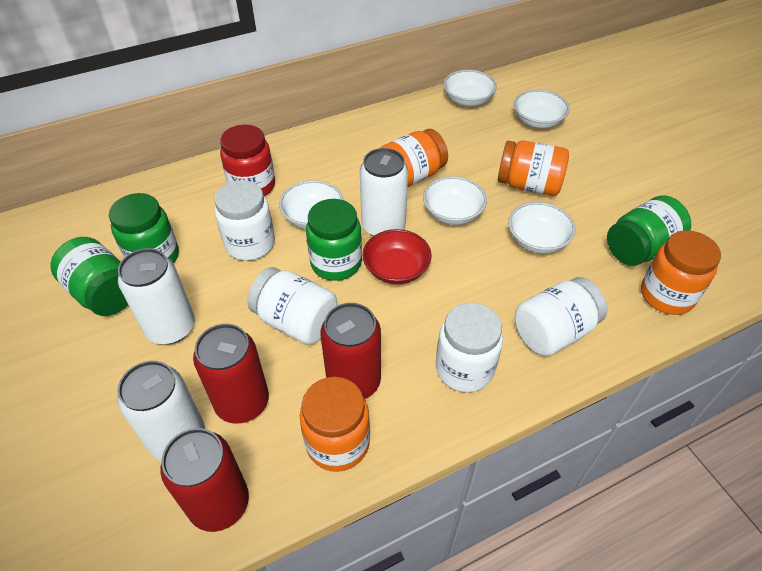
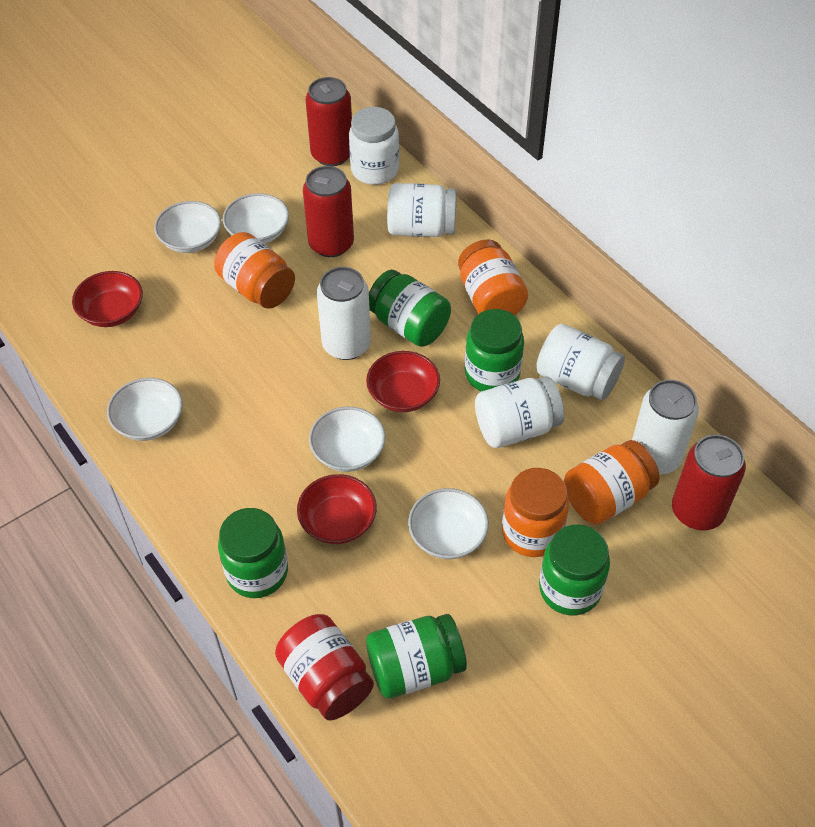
green jar: [50,237,128,316] [109,193,179,263] [306,199,362,281] [607,195,691,266] = 4 -> [218,508,288,598] [366,614,467,699] [369,270,451,347] [465,309,524,392] [539,525,610,616] = 5
red bowl: [362,229,432,284] = 1 -> [72,271,143,327] [297,474,377,544] [366,351,440,412] = 3
white can: [117,361,205,461] [118,248,195,344] [360,148,408,236] = 3 -> [317,267,371,360] [632,380,699,475] = 2

